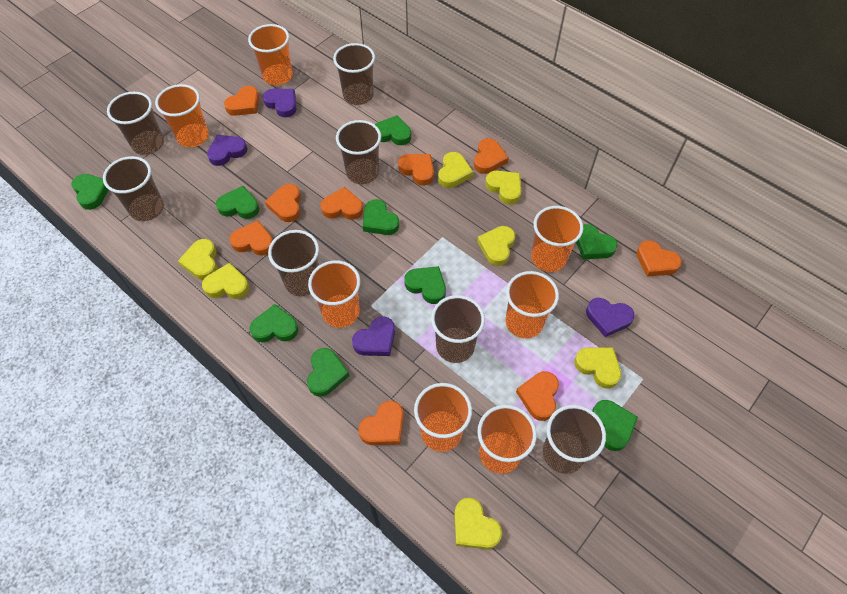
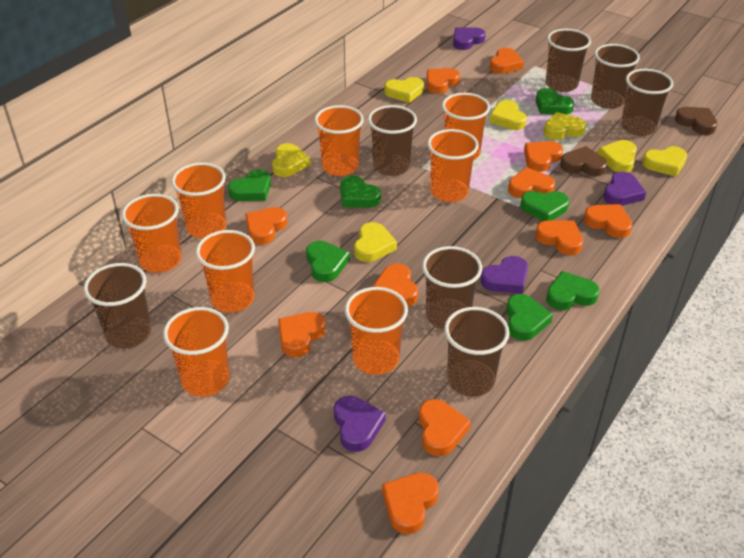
brown heart: none = 0 -> [560,146,607,176] [675,107,717,135] = 2
green heart: [71,174,109,210] [216,186,259,219] [250,304,299,342] [307,348,349,397] [363,199,399,235] [375,115,411,145] [404,266,446,304] [576,224,617,259] [592,400,638,451] = 9 -> [228,169,271,201] [306,241,350,282] [340,176,381,208] [506,294,553,341] [521,191,569,221] [536,88,574,114] [546,271,600,310] = 7
orange cup: [155,84,209,147] [248,24,293,85] [308,260,361,328] [414,383,472,452] [477,405,537,474] [506,271,559,339] [531,206,583,272] = 7 -> [122,194,182,273] [163,307,230,397] [171,162,226,239] [196,230,255,312] [314,105,364,176] [345,287,408,375] [427,129,479,202] [442,93,490,160] = 8
orange heart: [224,86,259,116] [229,221,273,255] [265,184,301,222] [321,187,363,220] [358,401,404,445] [398,154,434,186] [474,138,509,174] [516,371,559,421] [636,240,682,277] = 9 -> [245,207,288,245] [278,312,326,357] [372,263,418,306] [382,472,439,534] [419,399,471,456] [427,68,460,94] [490,48,524,74] [508,167,555,198] [524,141,563,172] [536,220,583,255] [584,204,633,238] = 11

